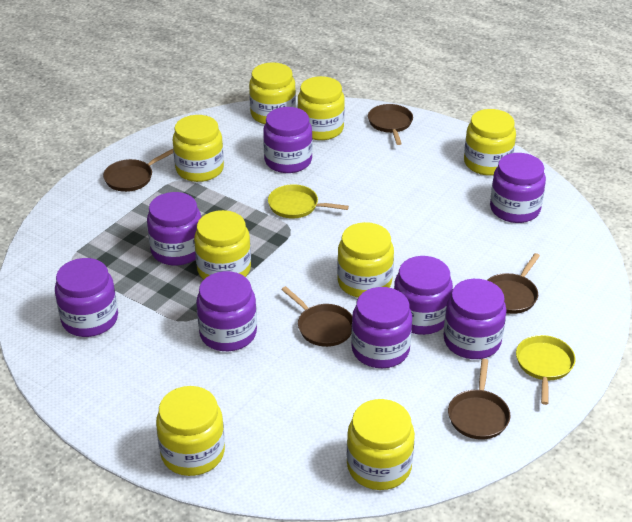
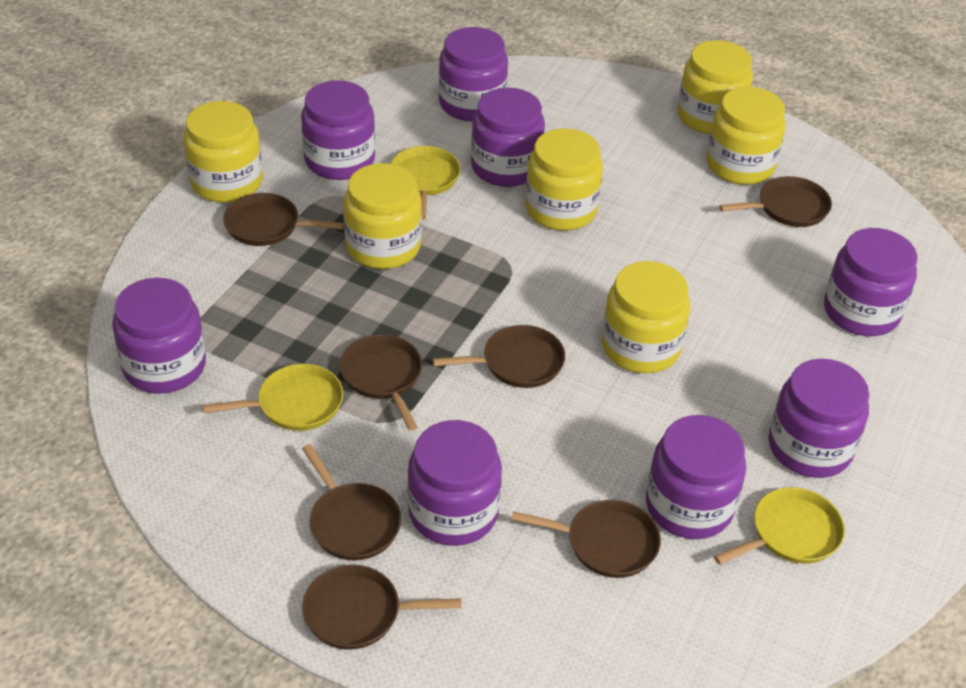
brown pan: [103,149,173,192] [281,286,352,347] [368,104,413,145] [448,359,510,440] [487,253,540,314] = 5 -> [223,193,344,246] [302,444,401,560] [302,565,461,650] [340,335,422,431] [432,325,565,388] [511,500,661,578] [719,176,832,227] = 7
yellow jar: [156,386,225,476] [173,115,224,182] [194,210,251,280] [249,62,296,124] [297,76,345,140] [337,222,394,298] [347,399,415,490] [464,109,516,176] = 8 -> [184,101,263,203] [344,163,422,269] [525,128,603,231] [602,261,690,373] [678,40,753,134] [706,87,786,185] = 6
yellow pan: [268,184,349,219] [516,335,576,405] = 2 -> [203,364,343,431] [391,146,461,220] [714,487,845,565] = 3

